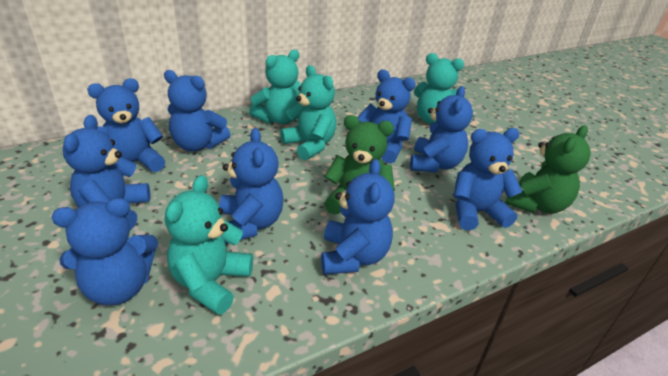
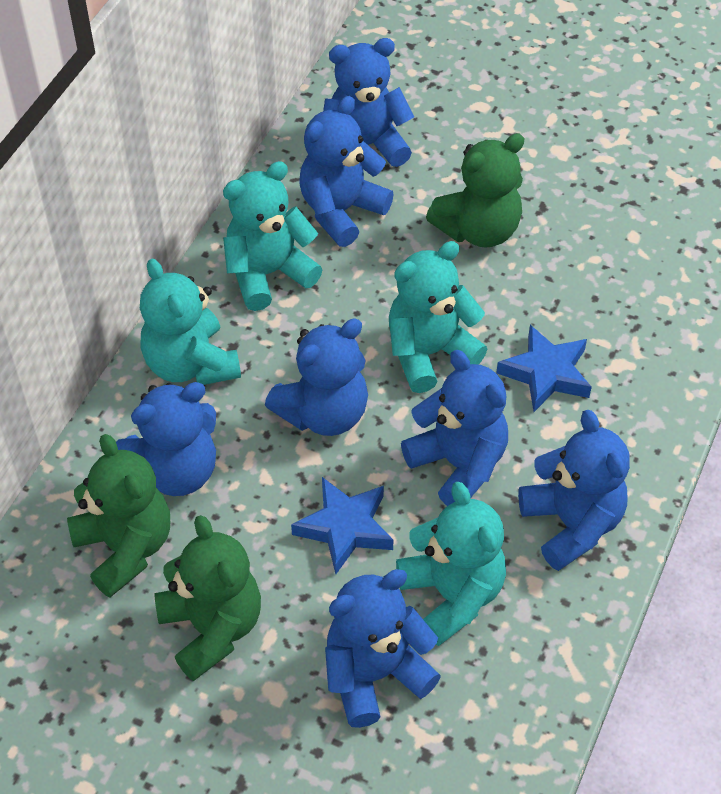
blue star: none = 0 -> [291,477,393,574] [496,325,592,412] = 2
blue teddy bear: [52,198,158,305] [63,115,151,230] [87,78,165,176] [164,70,231,151] [219,128,283,244] [321,159,395,275] [358,69,416,164] [410,86,473,172] [454,128,522,230] = 9 -> [116,382,216,496] [265,319,368,436] [300,96,394,247] [323,38,414,167] [325,569,441,728] [401,350,508,506] [518,410,630,571] = 7
green teddy bear: [324,115,395,215] [505,126,591,214] = 2 -> [67,434,170,597] [154,515,261,681] [426,133,525,248] = 3

